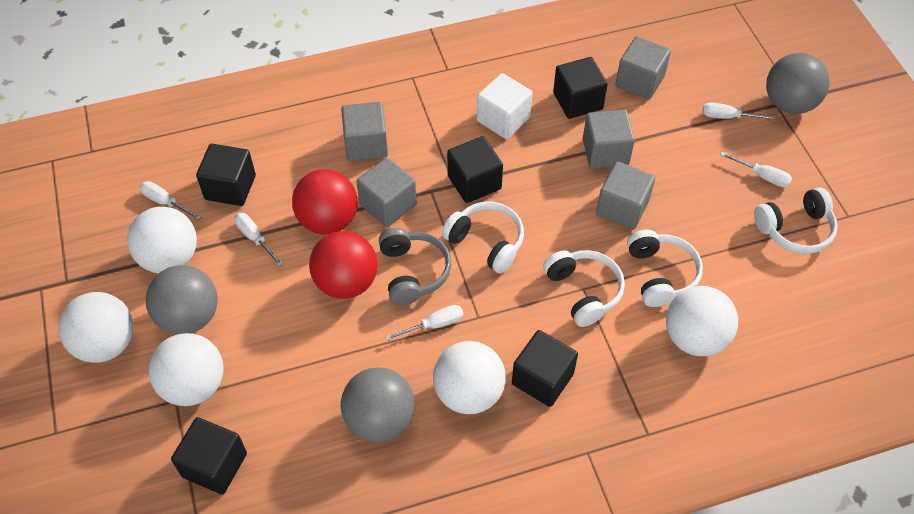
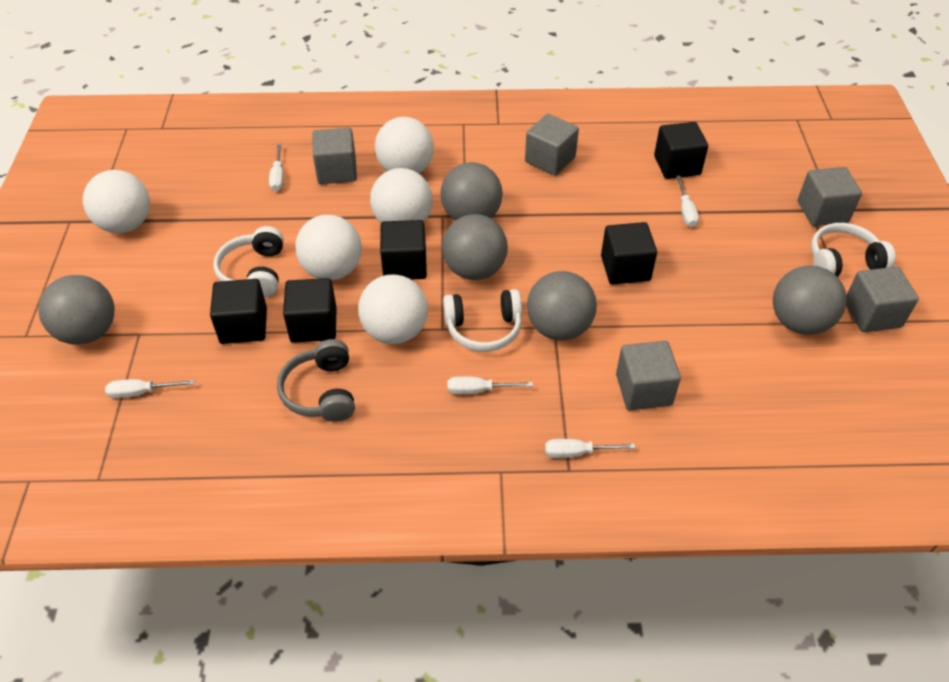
grey ball: [146,265,218,334] [341,367,415,442] [766,53,830,114] = 3 -> [38,275,114,345] [440,162,503,221] [442,214,508,280] [527,271,597,341] [773,266,847,335] = 5
red ball: [292,169,358,235] [309,231,378,299] = 2 -> none = 0
white cube: [477,73,533,139] = 1 -> none = 0
white headphones: [442,202,524,274] [543,250,625,327] [627,229,703,307] [754,187,838,254] = 4 -> [214,226,284,297] [443,289,522,352] [811,223,896,277] = 3

